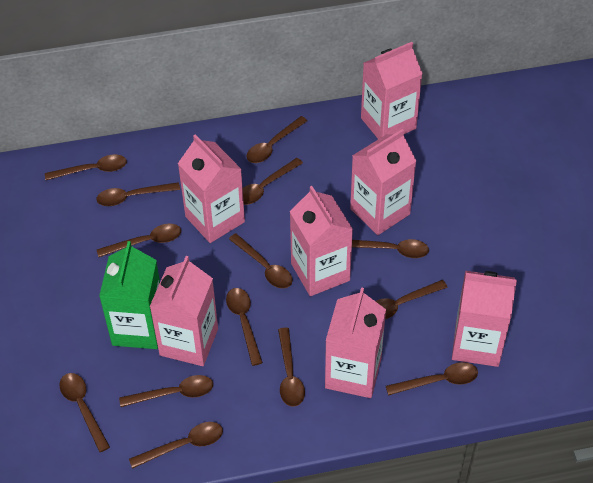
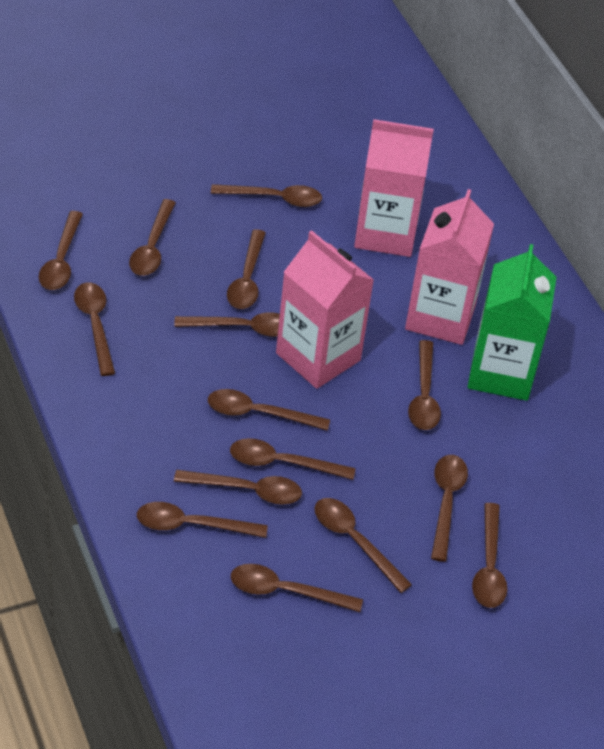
brown spoon: [45,154,127,180] [60,373,110,452] [96,182,180,206] [97,224,181,257] [119,375,213,407] [129,422,223,469] [226,288,263,366] [229,233,293,289] [243,158,303,205] [246,116,307,163] [278,328,305,407] [352,239,429,258] [376,280,448,319] [386,362,478,396] = 14 -> [39,211,83,290] [74,282,115,376] [129,199,176,276] [137,502,268,538] [174,312,280,337] [174,470,302,505] [208,389,330,431] [211,184,322,207] [227,229,266,309] [230,438,356,480] [231,564,363,612] [315,498,412,593] [408,340,441,430] [431,455,468,562] [472,503,507,608] = 15
pink carton: [150,256,218,366] [178,134,245,243] [290,186,353,296] [325,287,386,398] [350,129,416,235] [361,42,423,139] [452,271,517,367] = 7 -> [276,230,374,389] [354,119,434,257] [405,189,494,345] = 3

